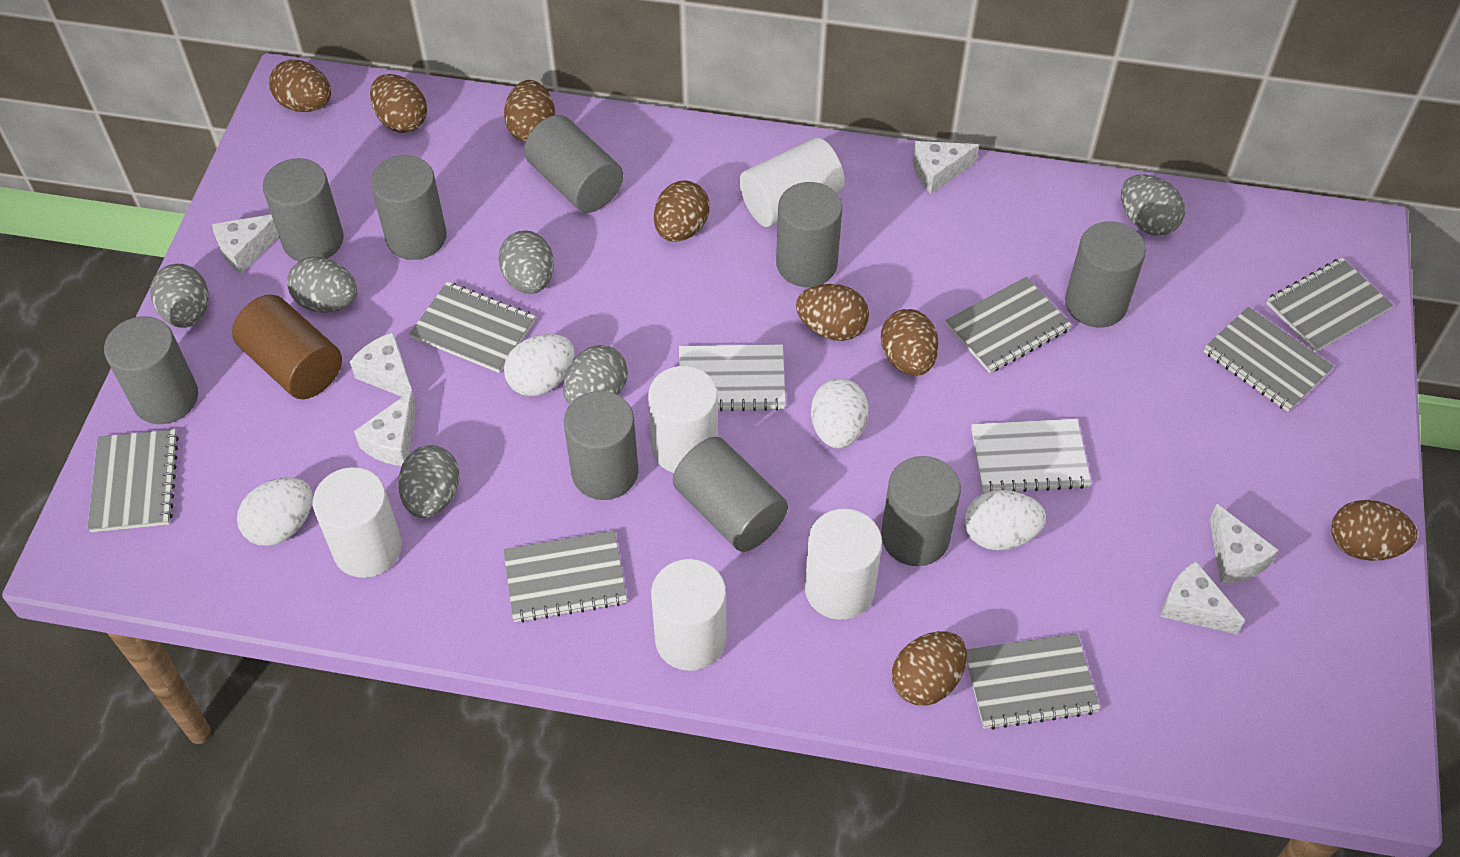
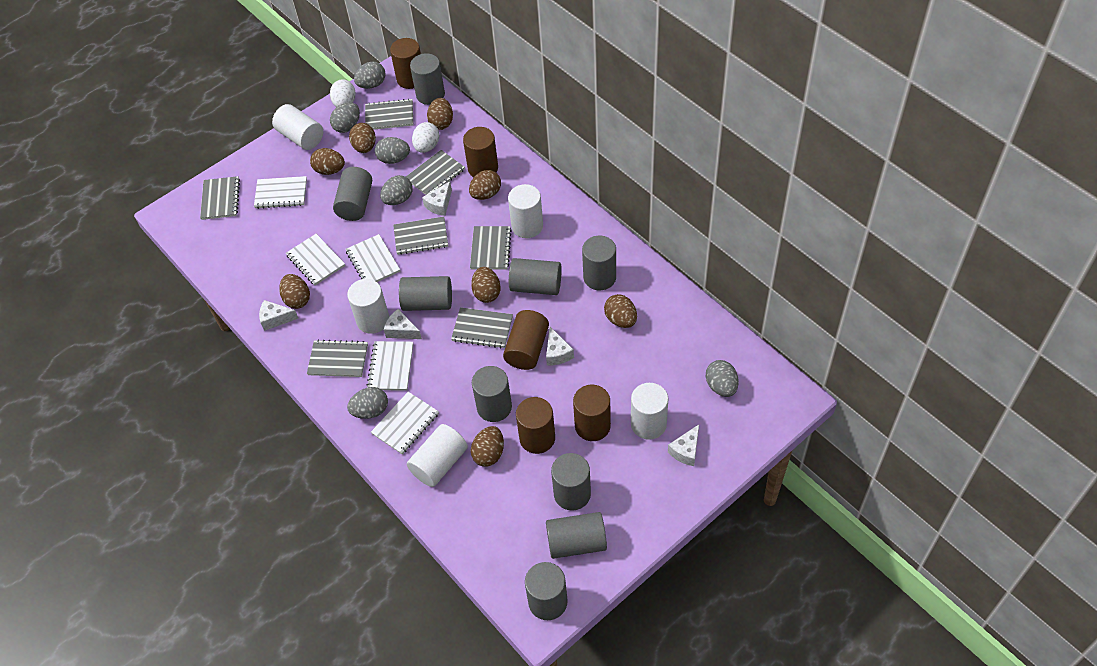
brown cylinder: [232,295,342,399] = 1 -> [390,38,421,89] [463,127,498,177] [503,310,549,370] [516,397,555,454] [573,385,611,441] = 5
white cheese: [212,215,279,274] [350,332,413,397] [354,391,416,466] [913,141,979,194] [1160,561,1245,634] [1209,504,1279,584] = 6 -> [259,300,299,331] [384,309,422,339] [422,181,452,216] [546,327,574,365] [668,425,699,466] = 5
white egg: [237,477,313,546] [504,334,575,396] [811,378,869,448] [965,490,1046,550] = 4 -> [330,79,356,107] [412,122,440,153] = 2
white notebook: [679,344,786,411] [971,419,1091,492] = 2 -> [254,176,307,209] [286,234,345,285] [346,234,400,282] [367,341,413,391] [371,392,439,454] = 5

